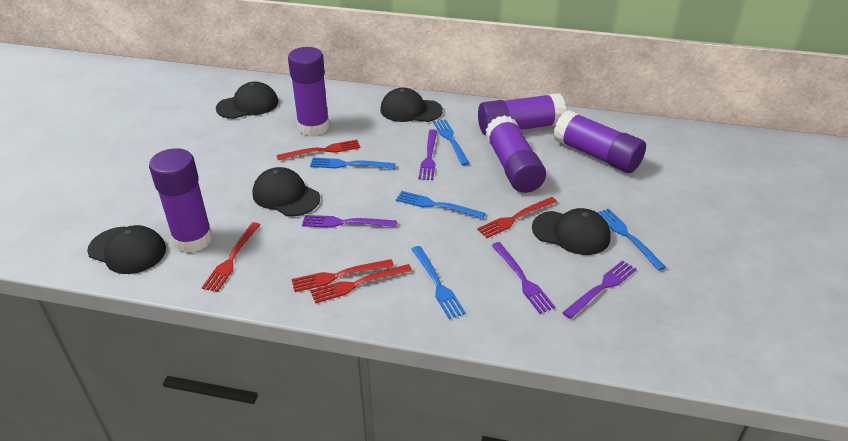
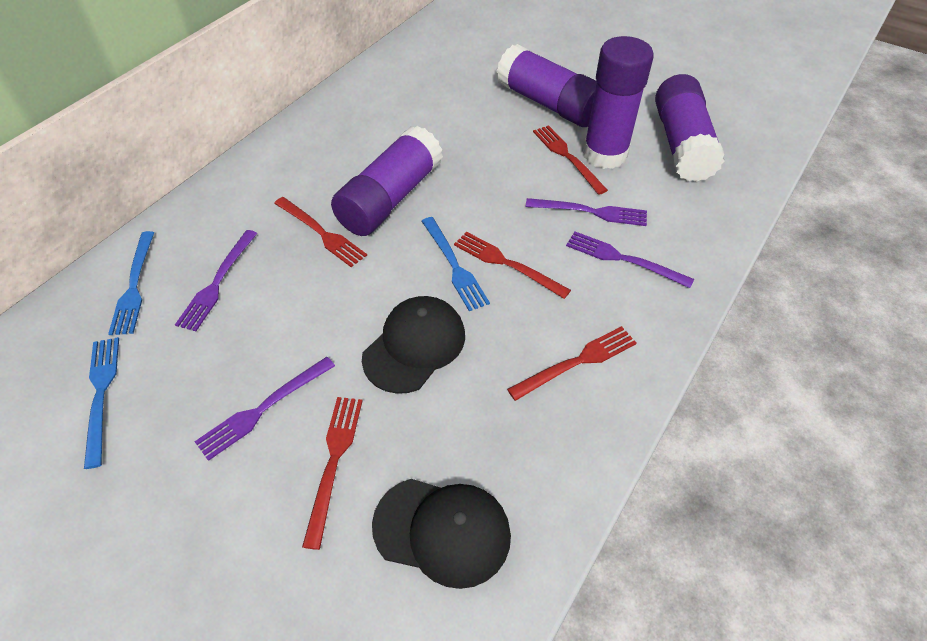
black cap: [87,225,166,274] [216,82,278,119] [252,167,320,216] [380,88,443,122] [532,208,611,255] = 5 -> [362,296,465,394] [372,479,511,589] = 2
blue fork: [310,157,396,169] [396,191,486,219] [412,246,466,319] [433,119,470,165] [597,209,666,271] = 5 -> [84,337,119,469] [108,231,154,335] [422,217,490,311] = 3
purple glue stick: [149,148,213,253] [288,47,330,136] [478,93,566,135] [486,115,546,193] [553,110,646,173] = 5 -> [331,126,443,236] [496,44,597,127] [583,36,654,169] [655,74,725,182] = 4

